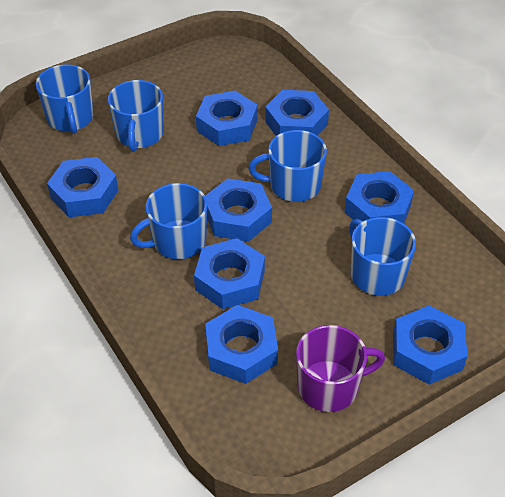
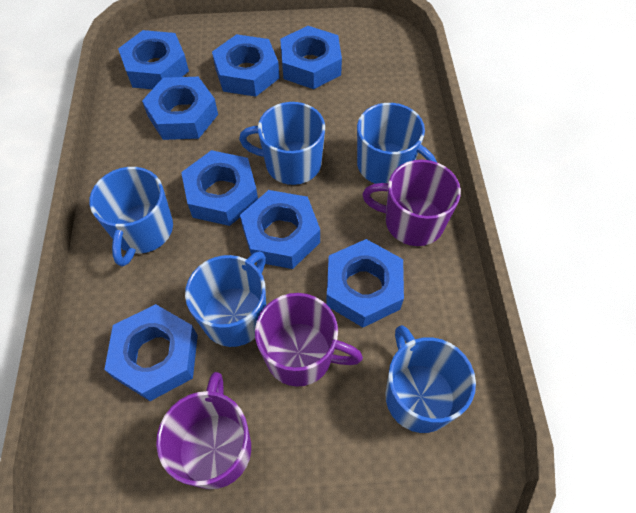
purple mug: [296,325,385,412] = 1 -> [156,372,251,489] [255,293,363,387] [362,160,461,246] = 3

